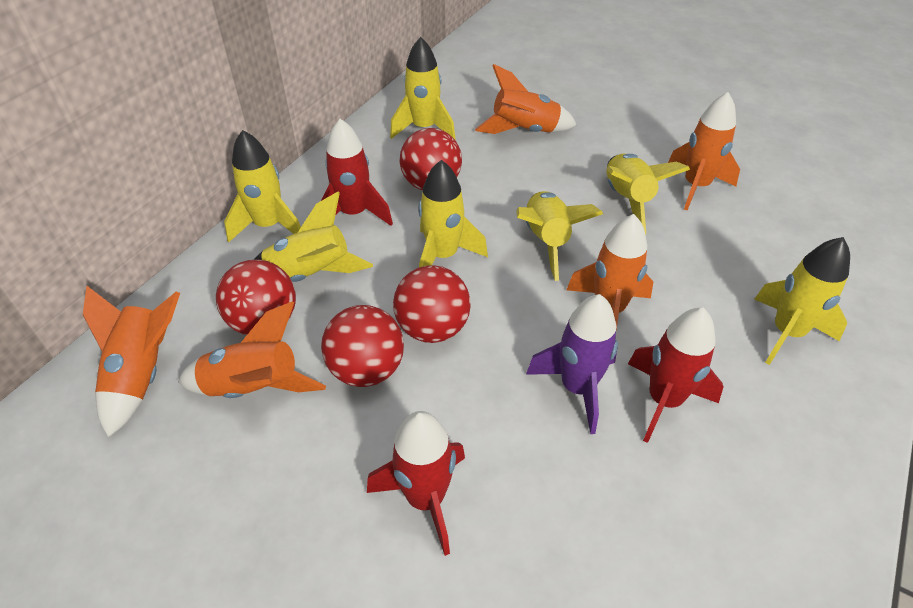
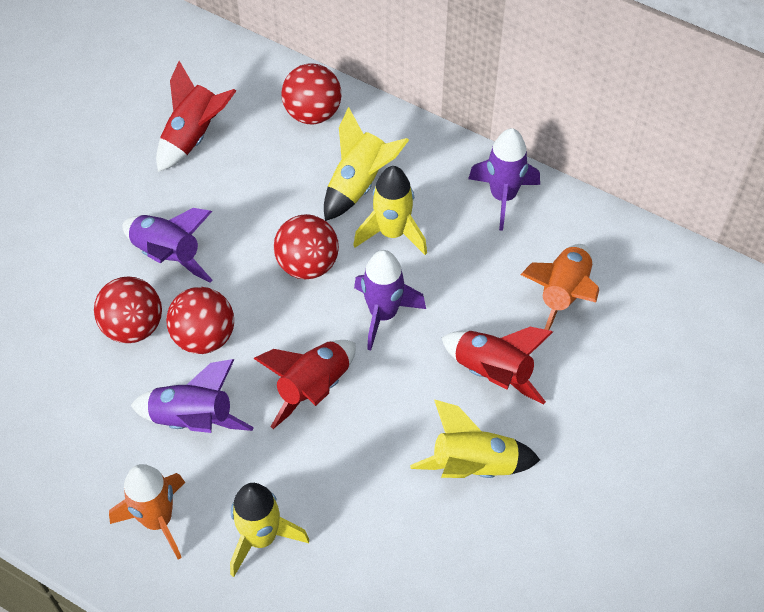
orange rocket: [83,286,180,437] [178,302,326,398] [475,64,577,134] [567,214,653,330] [668,92,740,210] = 5 -> [109,464,185,560] [520,244,599,330] = 2
purple rocket: [526,294,618,435] = 1 -> [123,208,213,283] [130,359,254,433] [354,250,426,351] [468,128,540,231] = 4
yellow rocket: [224,130,301,243] [253,192,373,282] [390,37,456,140] [418,160,488,267] [516,191,603,281] [606,154,690,235] [754,237,850,365] = 7 -> [230,483,309,577] [324,107,409,221] [353,166,427,255] [410,400,540,478] = 4

